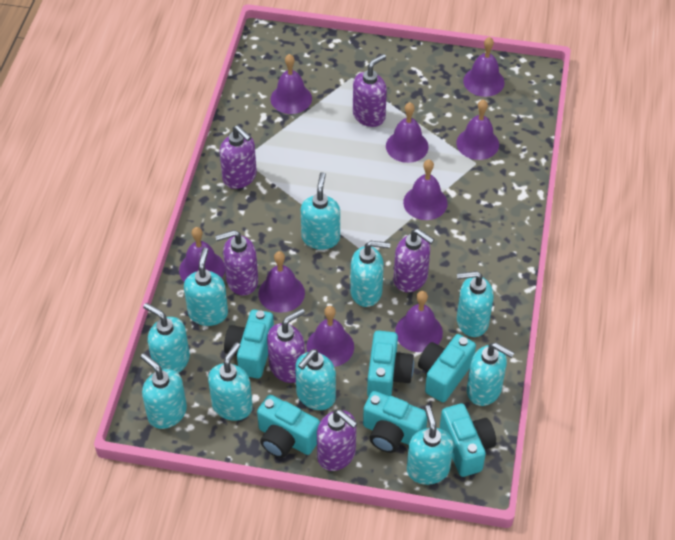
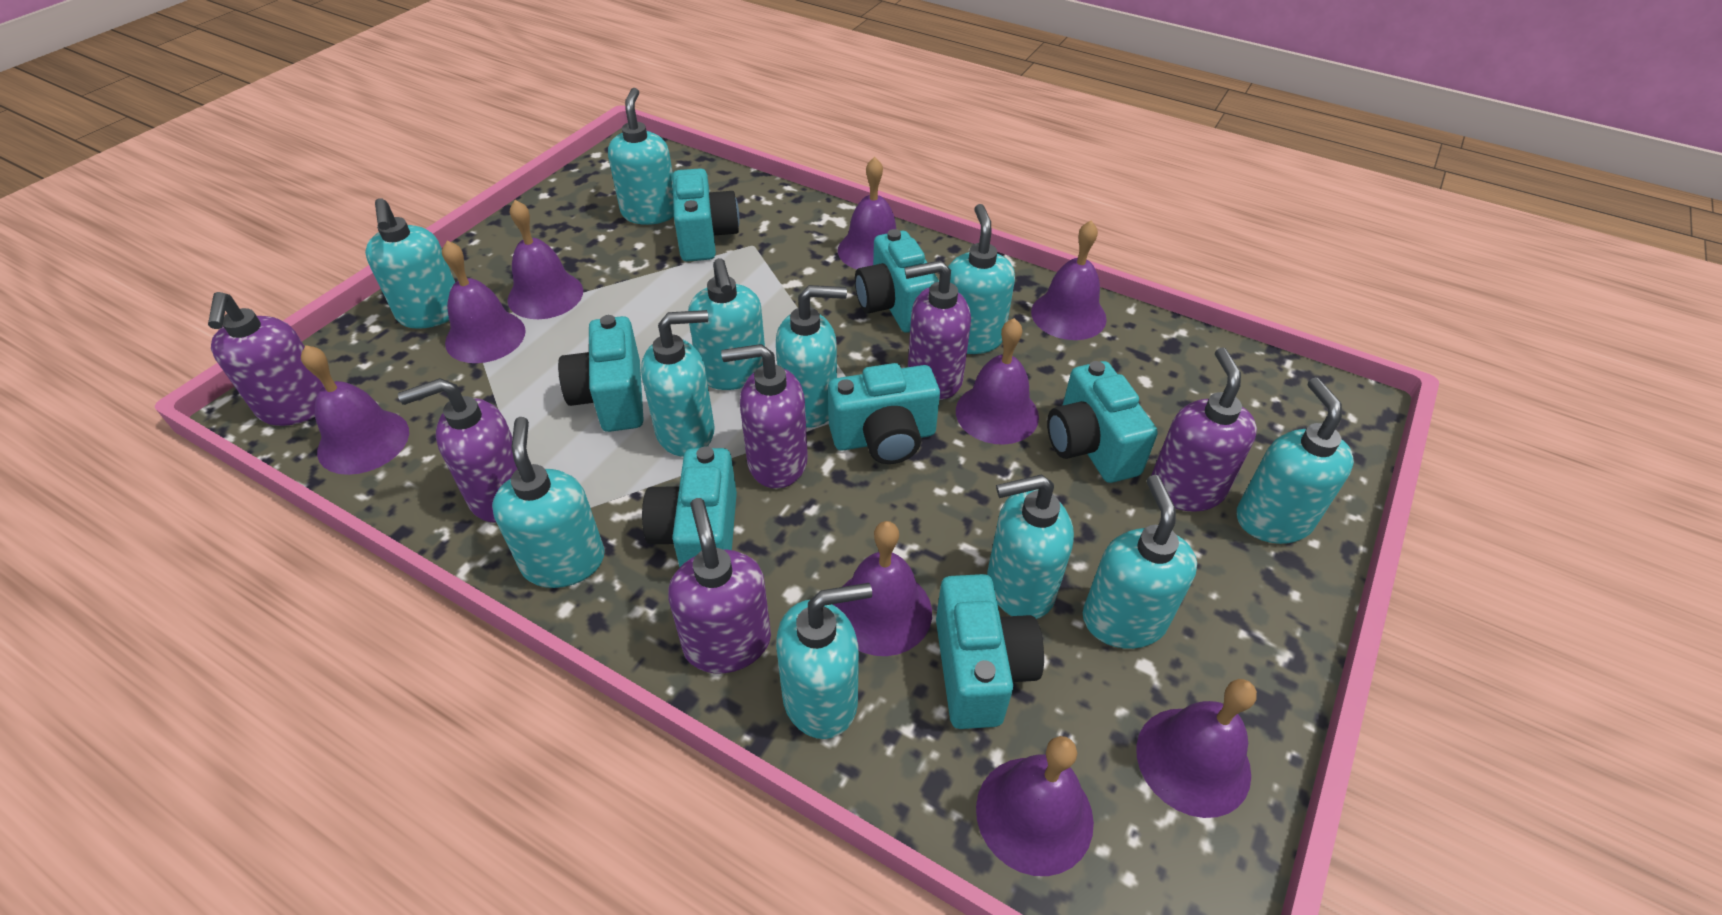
turquoise camera: [224,309,274,379] [257,395,320,458] [363,391,427,453] [367,330,414,397] [418,334,476,402] [440,403,496,477] = 6 -> [558,315,644,432] [642,446,737,567] [672,168,740,262] [828,363,940,464] [855,229,939,333] [936,574,1044,729] [1047,361,1158,483] = 7
turquoise soap dispenser: [140,353,187,429] [143,303,190,373] [184,248,228,326] [208,342,253,421] [295,349,336,410] [301,172,340,249] [350,241,390,307] [407,405,454,485] [457,271,494,337] [467,343,514,406] = 10 -> [365,198,455,329] [492,417,605,588] [608,88,674,225] [641,310,715,457] [688,258,765,390] [776,285,847,427] [776,583,872,739] [948,204,1015,354] [987,474,1074,619] [1083,475,1197,649] [1237,377,1354,544] = 11

